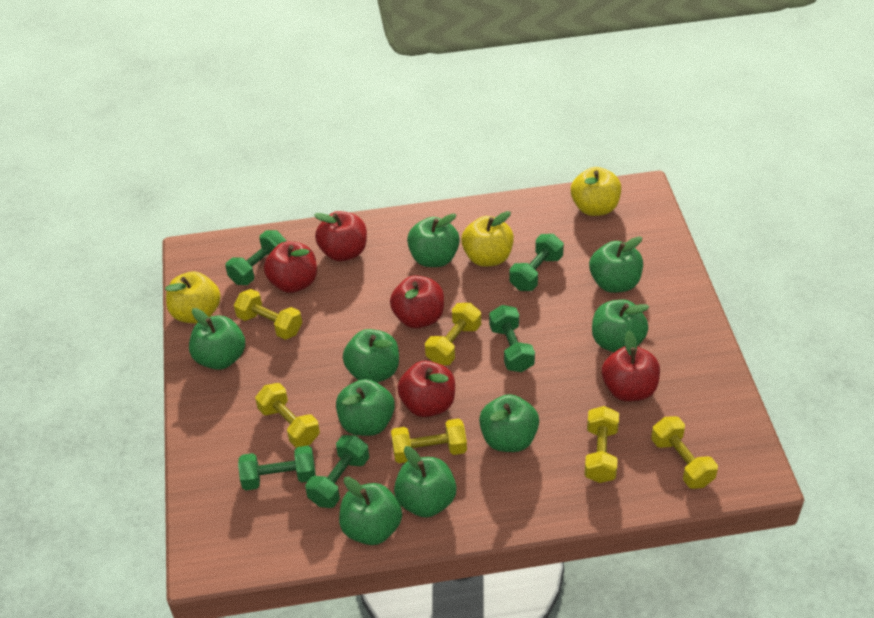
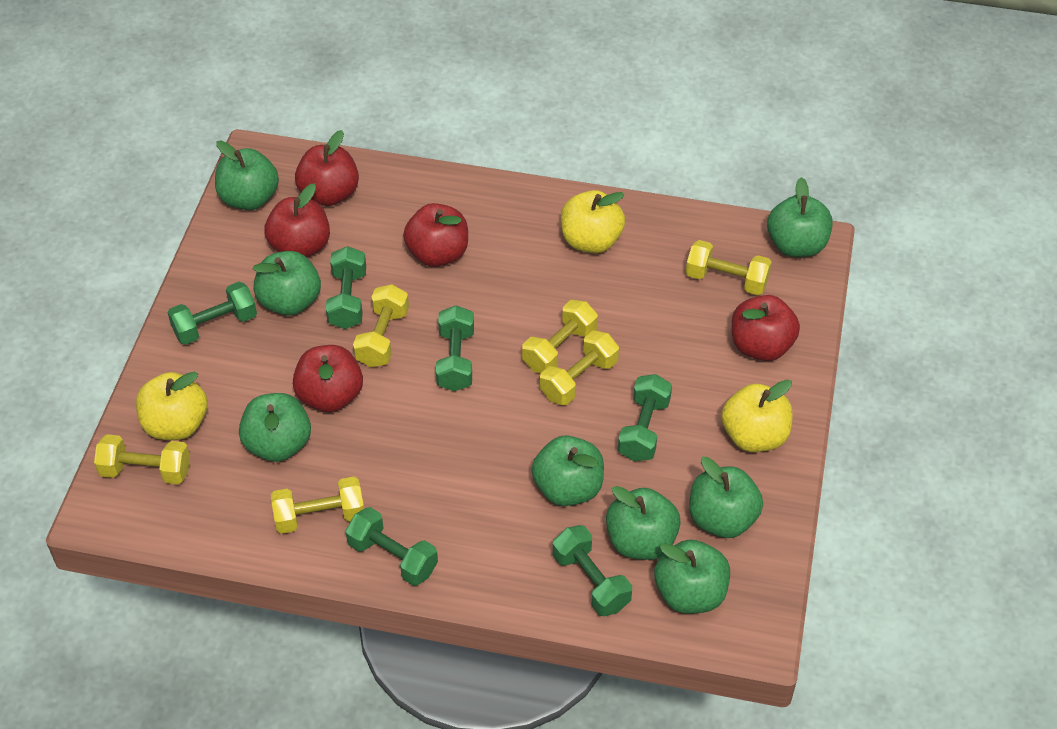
green apple: [189,308,245,370] [336,379,395,436] [339,477,402,545] [343,329,399,383] [394,446,457,517] [407,213,460,267] [479,394,539,452] [589,236,643,293] [592,299,649,352] = 9 -> [215,140,279,210] [239,393,311,462] [253,251,321,315] [532,435,604,506] [606,486,681,560] [654,539,730,614] [690,457,763,538] [767,177,832,257] = 8
green dumbbell: [225,230,286,285] [238,446,315,490] [305,435,369,508] [489,305,535,372] [509,234,564,291] = 5 -> [167,282,257,345] [326,246,366,329] [345,507,438,586] [436,305,474,391] [553,525,632,616] [618,374,672,461] = 6

